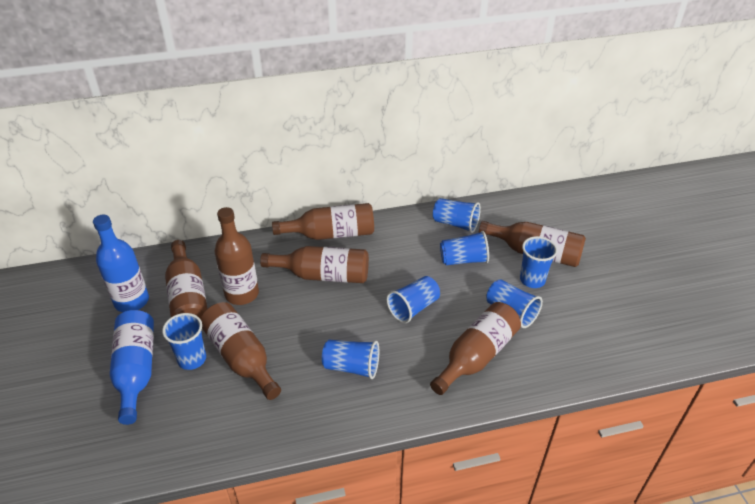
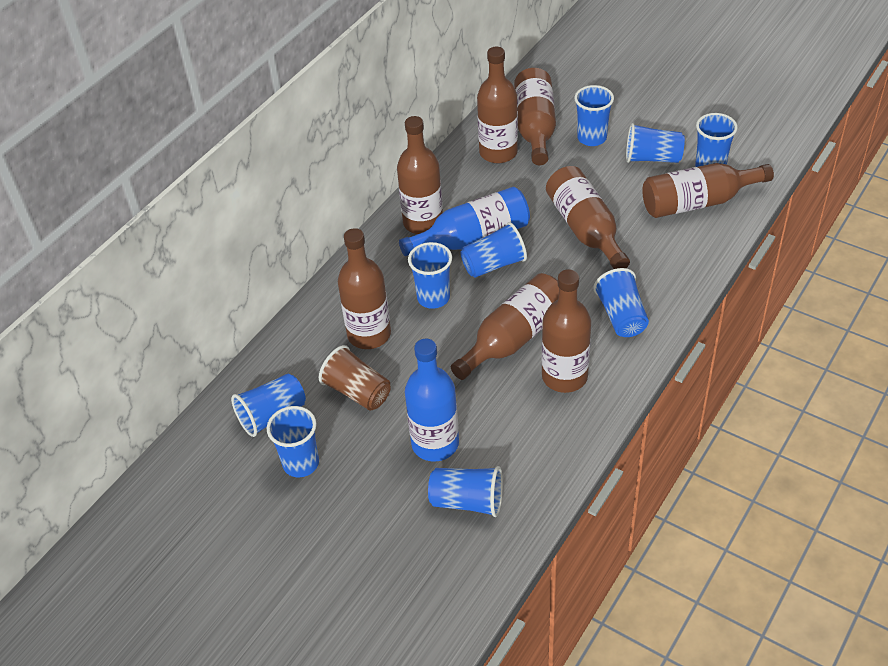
blue cup: [162,313,206,370] [322,340,379,379] [386,276,440,323] [433,198,481,233] [440,231,489,265] [486,279,543,328] [520,236,558,288] = 7 -> [231,374,306,437] [267,406,319,477] [408,242,452,309] [428,466,503,517] [460,222,527,278] [574,85,614,146] [593,268,649,337] [626,123,685,163] [695,113,738,167] = 9
brown bottle: [165,240,208,319] [201,302,281,400] [214,207,259,305] [260,246,369,283] [272,203,374,240] [430,302,521,395] [479,221,586,267] = 7 -> [338,228,391,349] [397,116,443,234] [451,273,559,380] [477,47,518,163] [514,68,556,165] [542,269,591,393] [546,166,630,269] [642,163,774,218] = 8
brown cup: none = 0 -> [319,345,391,411] = 1

